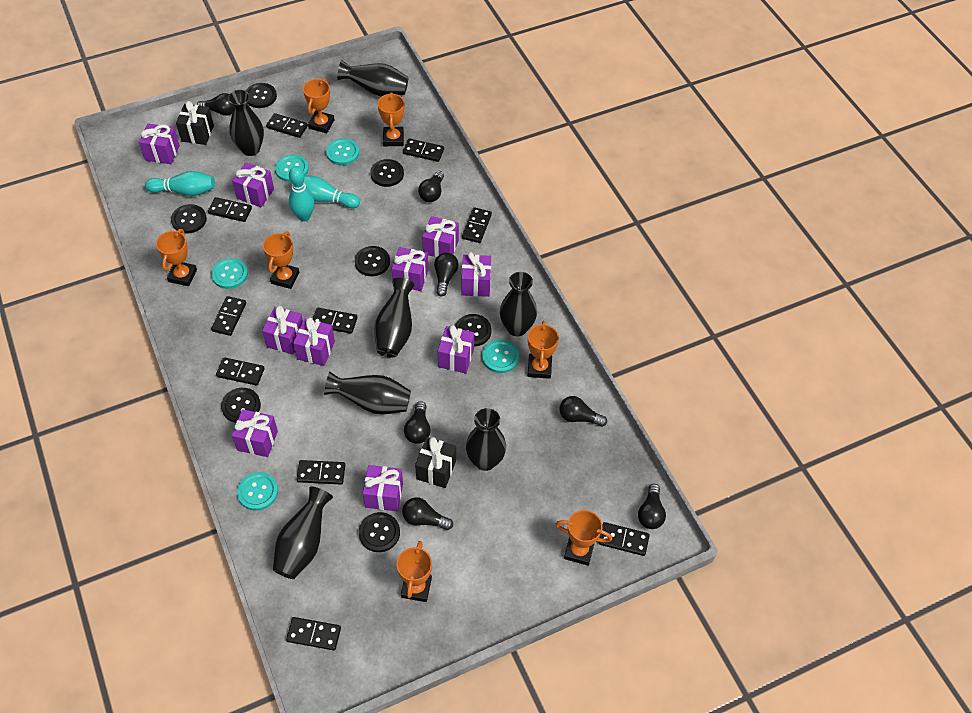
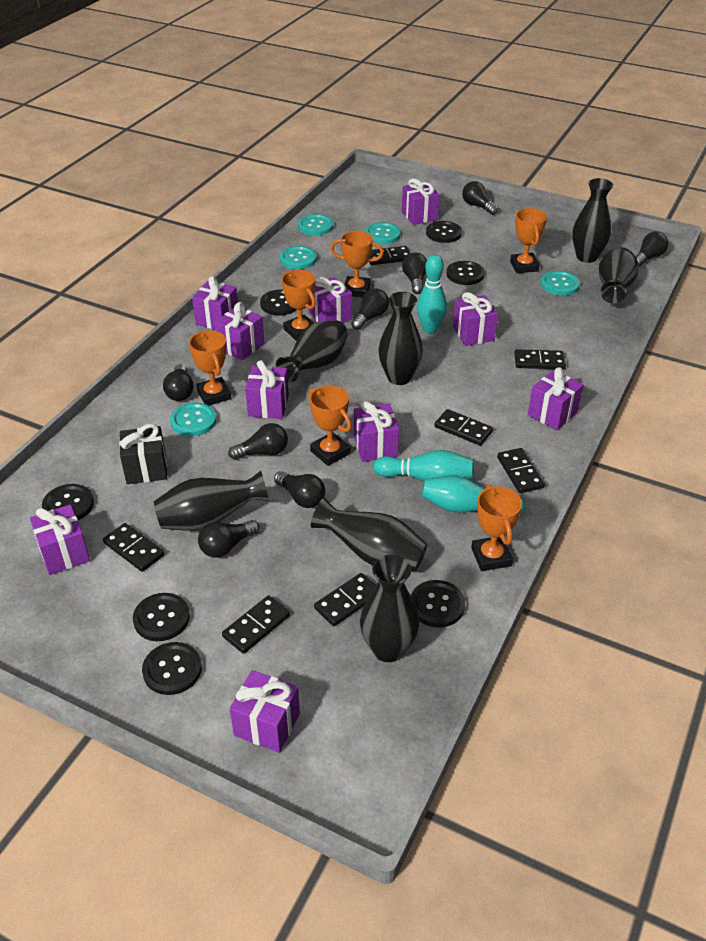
black domino: [208,197,252,222] [211,296,246,336] [216,357,265,386] [266,113,308,138] [286,617,341,650] [297,460,345,484] [313,308,357,334] [403,138,444,162] [462,207,492,243] [599,522,650,556] = 10 -> [103,523,164,572] [222,595,290,654] [314,573,376,626] [369,246,410,265] [434,409,493,446] [497,448,545,493] [514,349,566,369] = 7
black gift: [176,101,214,145] [415,437,456,488] = 2 -> [119,424,167,484] = 1
black light bulb: [197,93,234,116] [402,497,453,530] [404,401,431,444] [418,171,444,202] [434,253,459,296] [560,396,607,427] [638,484,666,529] = 7 -> [163,364,194,401] [198,520,260,558] [228,423,288,460] [274,471,325,508] [351,289,389,330] [402,252,427,294] [462,181,498,215] [636,231,668,267] = 8
orange trophy: [156,229,197,286] [263,232,299,289] [303,78,335,133] [377,92,405,146] [397,541,432,602] [528,321,559,379] [555,510,612,566] = 7 -> [189,330,232,405] [282,270,316,341] [308,385,352,466] [330,231,384,298] [471,485,522,571] [510,208,547,273] = 6

